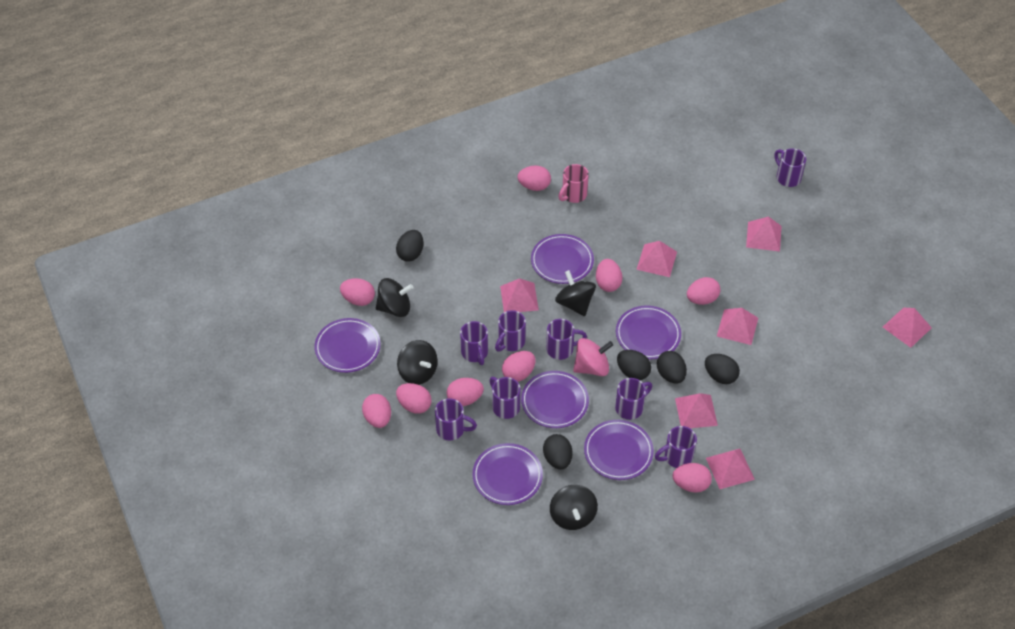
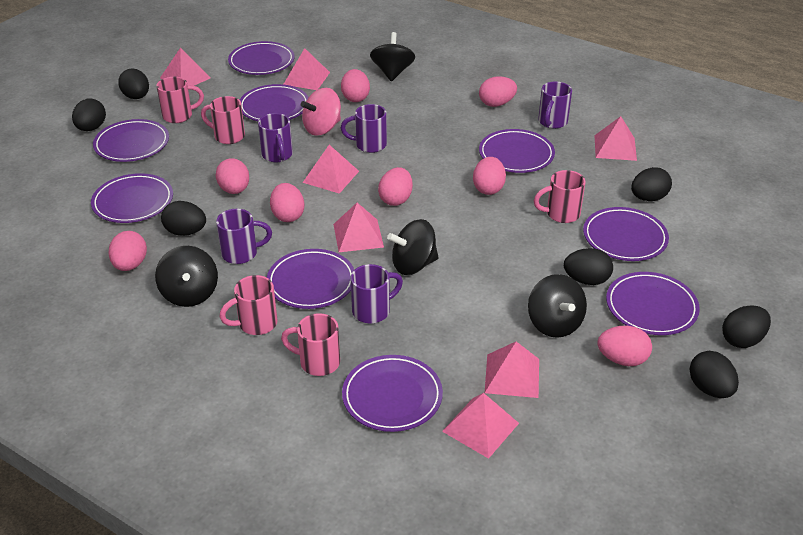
black egg: [396,230,423,262] [543,434,573,470] [617,350,651,380] [657,351,687,384] [705,354,740,384] = 5 -> [72,98,106,131] [118,68,149,99] [161,201,206,236] [564,248,613,285] [631,167,672,201] [690,351,739,398] [722,306,771,348] = 7
pink egg: [340,278,375,306] [362,394,391,428] [396,383,432,414] [447,378,484,406] [502,351,536,382] [517,165,551,191] [596,259,622,292] [673,463,712,493] [687,277,720,305] = 9 -> [108,231,147,271] [216,158,249,194] [270,183,304,222] [341,69,370,102] [378,167,413,206] [473,157,506,195] [479,76,517,107] [598,326,652,366] = 8
pink mug: [558,164,589,203] = 1 -> [157,77,204,123] [201,96,245,144] [219,275,277,335] [281,313,340,376] [533,170,585,223] = 5
purple mug: [435,398,477,441] [460,321,488,365] [490,377,521,419] [495,310,526,352] [546,319,587,360] [615,378,652,420] [655,426,697,468] [774,148,806,187] = 8 -> [216,209,272,264] [258,113,293,162] [341,104,387,153] [351,264,403,323] [538,81,572,129] = 5
purple plate: [314,318,381,373] [472,443,543,505] [521,371,589,428] [531,234,594,284] [584,420,654,480] [616,305,681,359] = 6 -> [91,173,173,223] [93,119,169,162] [228,41,295,75] [240,84,309,121] [267,249,354,309] [342,355,443,432] [479,129,555,173] [583,207,669,261] [606,272,700,335] = 9

